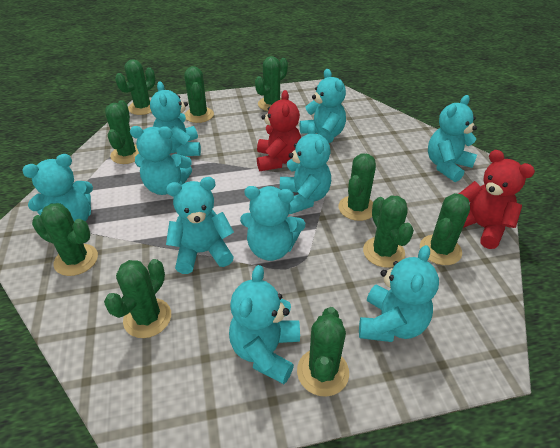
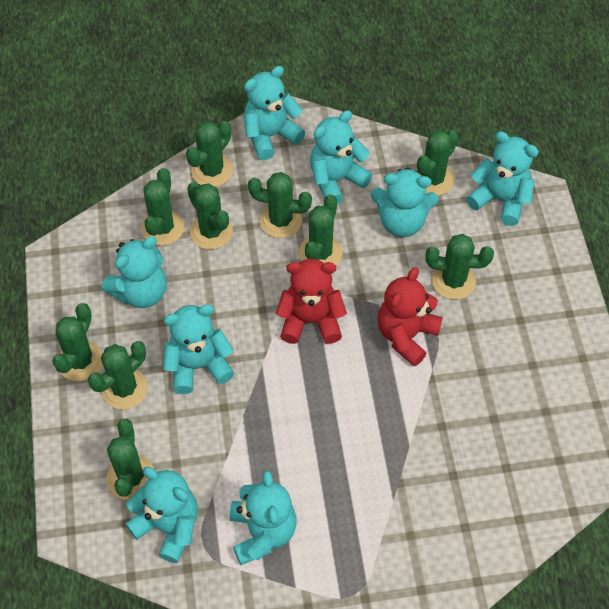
turquoise teddy bear: [22,154,93,222] [130,126,192,195] [150,81,201,156] [166,177,234,274] [229,265,300,384] [240,186,305,261] [280,123,331,214] [300,69,346,143] [359,245,439,342] [428,95,477,182] = 10 -> [102,237,167,308] [125,467,198,563] [163,304,234,394] [229,470,297,565] [243,66,305,160] [310,110,372,205] [371,167,438,237] [466,131,539,226] = 8

